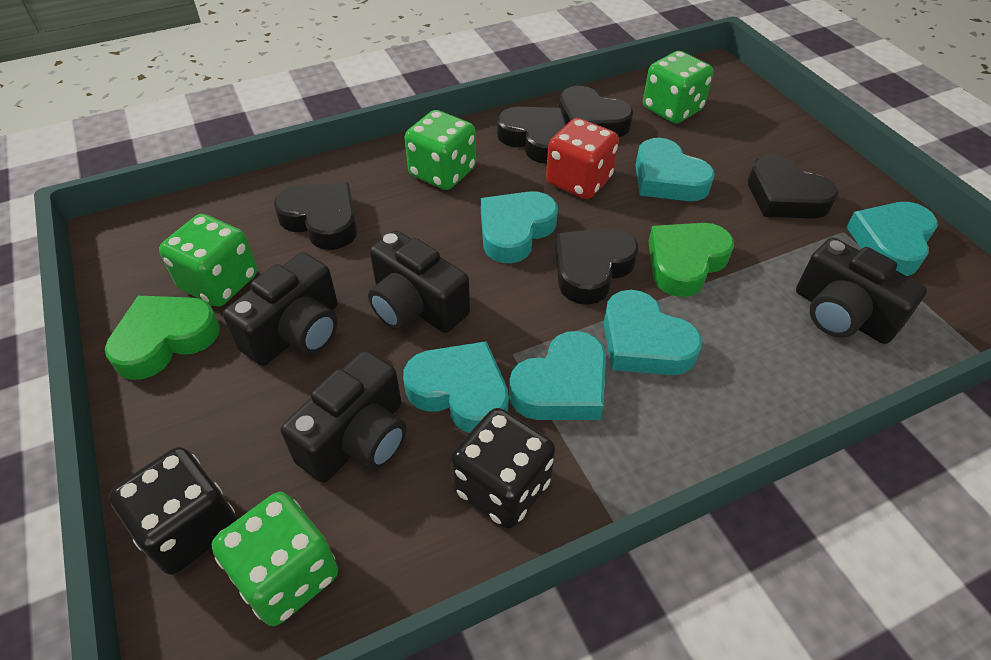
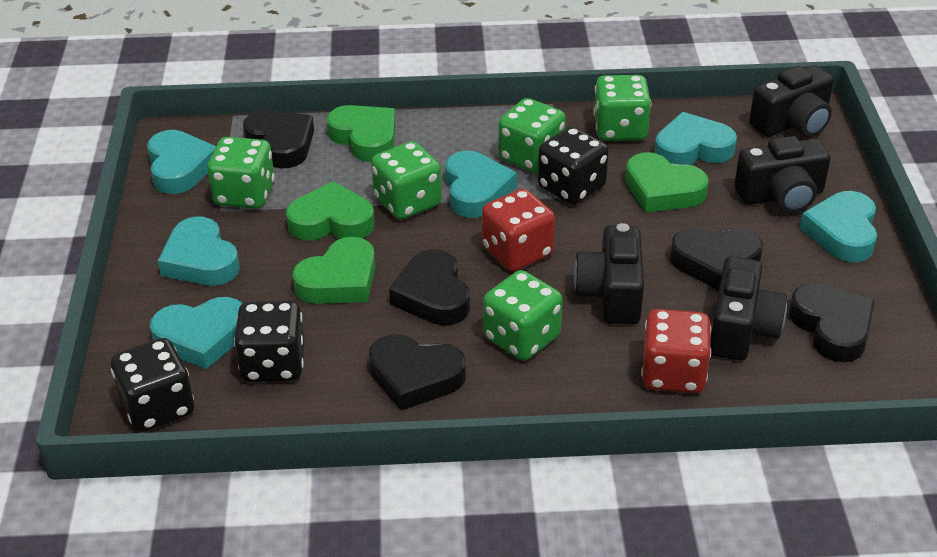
black dice: [109,447,237,575] [451,408,556,529] = 2 -> [111,338,194,432] [234,301,305,382] [538,127,609,205] = 3
green dice: [159,214,257,307] [212,492,338,626] [404,110,476,190] [643,51,713,124] = 4 -> [207,137,275,209] [371,141,442,220] [483,270,562,360] [498,98,566,173] [593,75,651,141] = 5
green heart: [105,296,220,380] [648,223,734,297] = 2 -> [286,181,375,241] [292,237,376,304] [327,105,395,162] [625,152,709,213] = 4
red dice: [546,118,619,199] = 1 -> [482,189,555,271] [641,309,711,393] = 2

